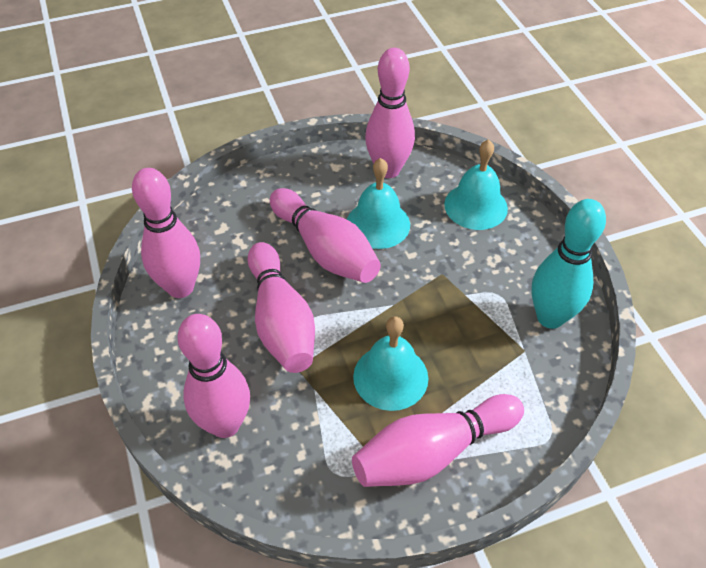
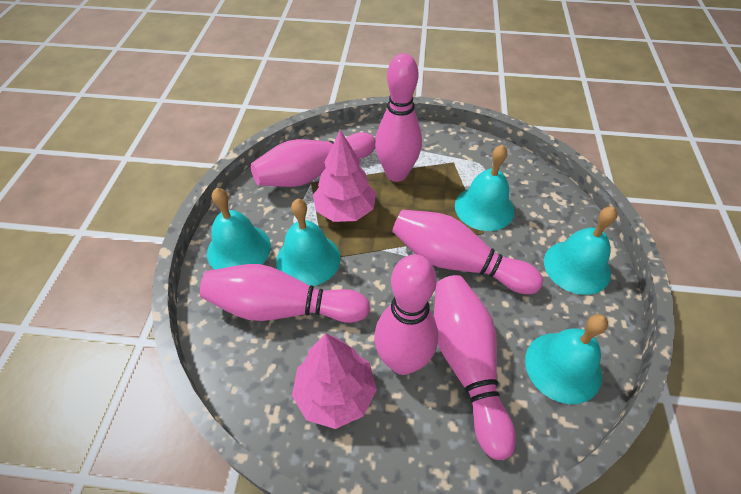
pink tree: none = 0 -> [292,334,377,429] [313,130,376,222] = 2
turquoise bell: [347,158,410,249] [353,316,428,411] [444,139,508,230] = 3 -> [207,188,271,270] [276,198,341,286] [455,144,514,231] [525,314,608,404] [544,206,617,295] = 5
turquoise bowling pin: [531,199,606,329] = 1 -> none = 0

